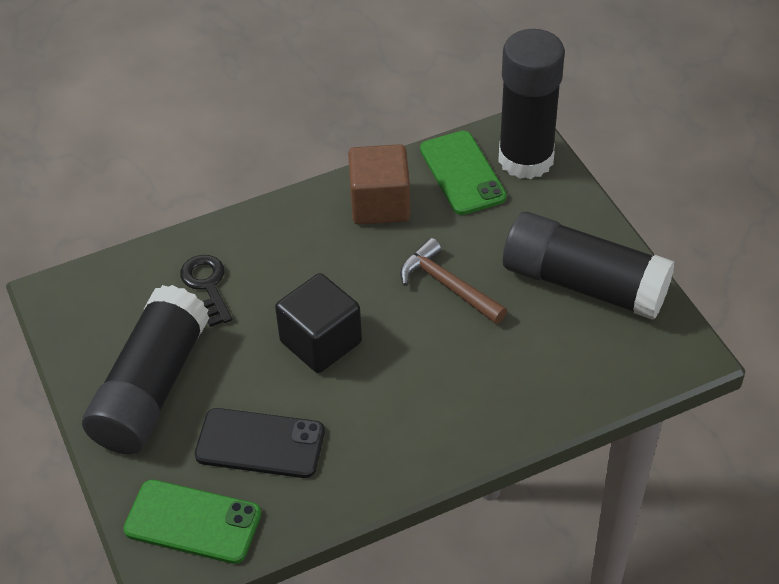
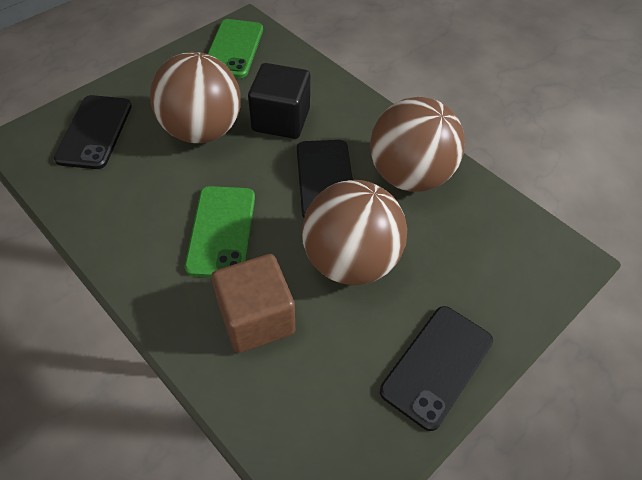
black glue stick: [82,285,209,455] [498,29,565,179] [503,212,675,320] = 3 -> none = 0
black key: [180,255,232,327] = 1 -> none = 0
black phone: [195,408,325,478] = 1 -> [54,95,132,169] [297,140,353,217] [380,306,493,431] = 3
brown ball: none = 0 -> [150,52,241,143] [302,180,407,285] [370,97,465,192] = 3
brown hammer: [400,238,507,324] = 1 -> none = 0

